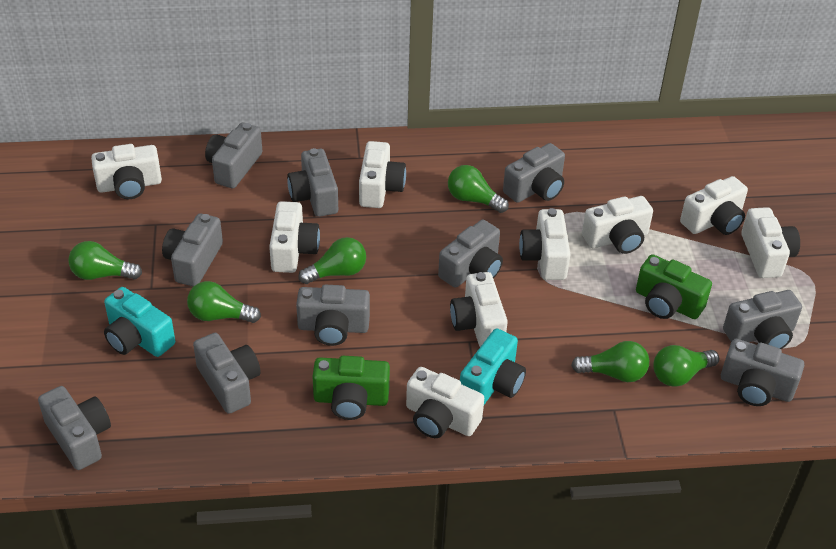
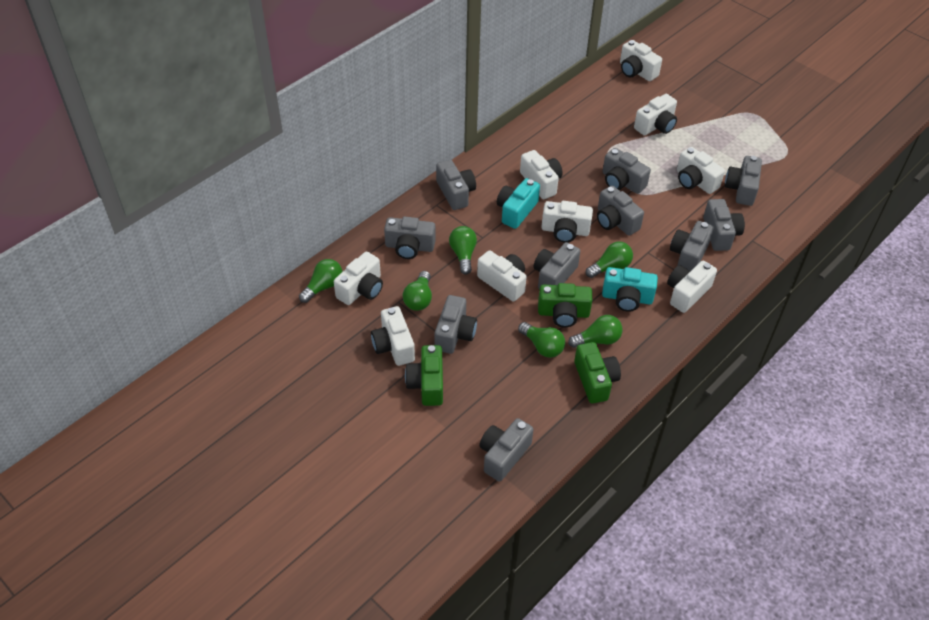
green camera: [313,356,390,420] [636,254,712,319] = 2 -> [405,345,443,406] [538,283,592,327] [574,342,621,403] = 3

